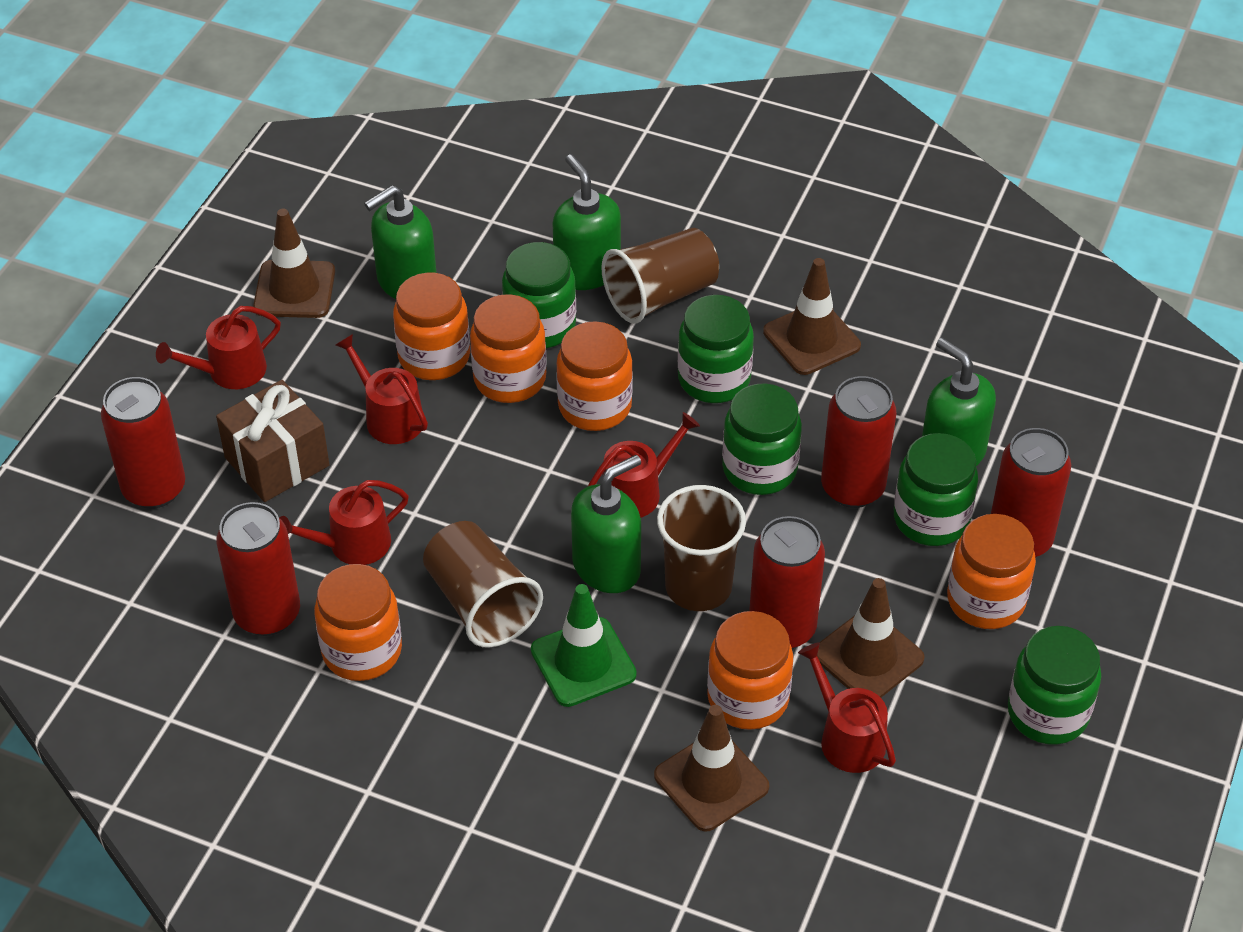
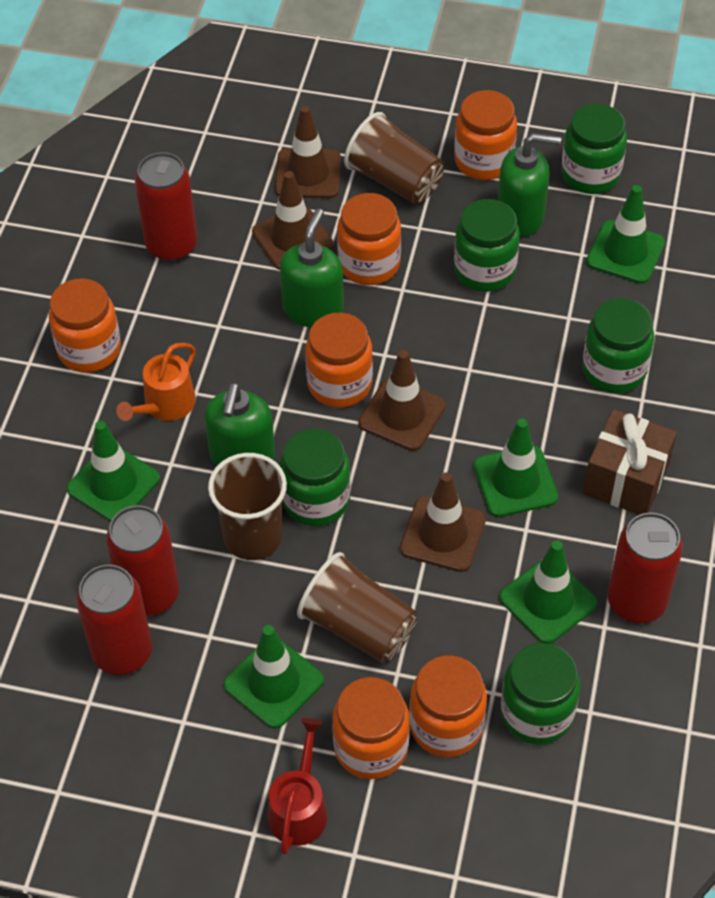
green soap dispenser: [364,185,437,299] [552,154,621,290] [571,455,641,593] [922,338,996,466] = 4 -> [204,383,275,466] [280,209,344,328] [498,133,561,237] = 3
green traffic cone: [531,584,637,707] = 1 -> [67,421,160,522] [224,625,324,729] [474,419,559,517] [499,540,597,644] [586,185,665,284] = 5
orange watering can: none = 0 -> [116,343,196,421] = 1
red can: [101,377,185,509] [217,502,300,636] [749,516,825,649] [821,376,896,508] [991,428,1071,558] = 5 -> [76,565,152,675] [106,505,179,616] [135,152,197,262] [607,512,683,623] = 4
red watering can: [156,306,281,389] [279,480,409,565] [335,334,428,444] [588,412,700,518] [798,642,896,773] = 5 -> [268,718,327,854] = 1

